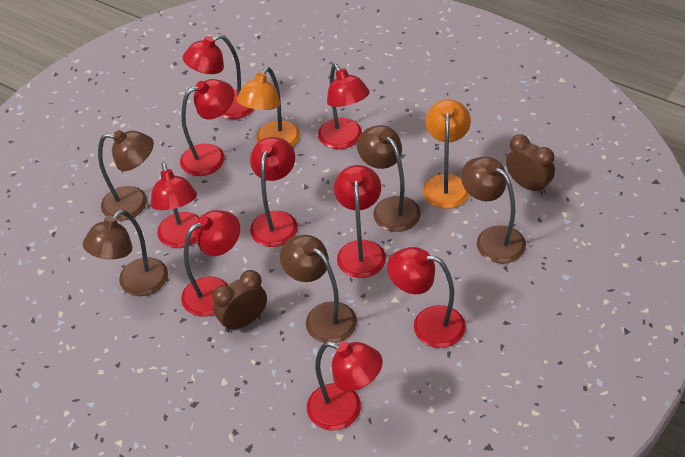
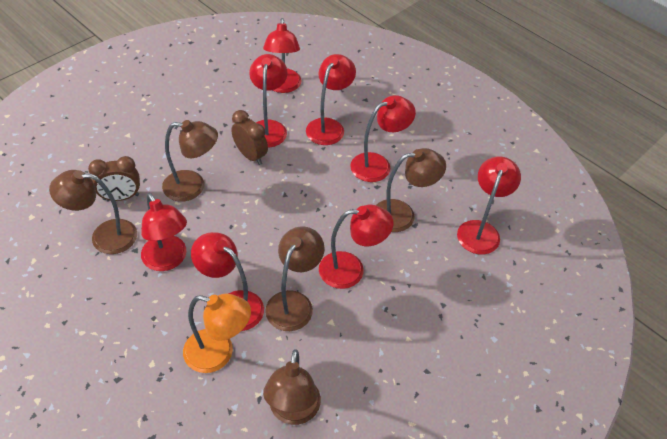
orange lamp: [236,67,300,147] [423,99,471,209] = 2 -> [183,294,251,373] = 1
red lamp: [150,162,200,248] [180,79,234,176] [181,210,240,317] [183,34,254,119] [250,137,298,247] [307,342,383,431] [318,64,370,149] [334,165,386,278] [387,247,466,348] = 9 -> [141,193,187,271] [191,232,264,331] [249,54,287,147] [263,18,302,93] [306,54,356,145] [319,205,393,289] [350,95,416,182] [457,157,521,255] = 8

